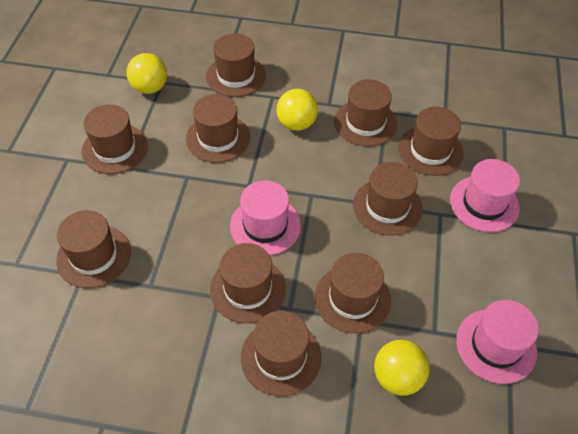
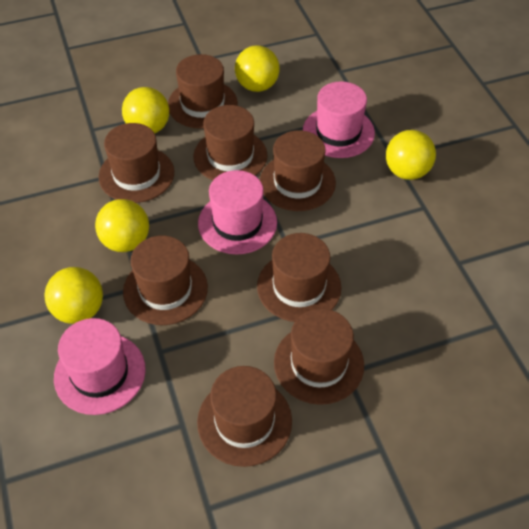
brown hat: [56,210,131,288] [82,105,148,174] [186,94,250,163] [206,33,266,97] [210,243,286,323] [241,311,321,396] [315,253,391,333] [334,79,397,146] [353,162,423,236] [398,107,464,176] = 10 -> [99,123,174,203] [123,236,208,325] [168,54,238,129] [193,105,267,180] [197,366,292,467] [257,233,341,322] [260,130,336,211] [274,309,364,405] = 8
yellow ball: [126,53,167,94] [276,89,318,131] [374,340,430,396] = 3 -> [44,267,103,324] [95,199,149,252] [122,87,169,134] [235,45,280,92] [386,130,436,180] = 5

